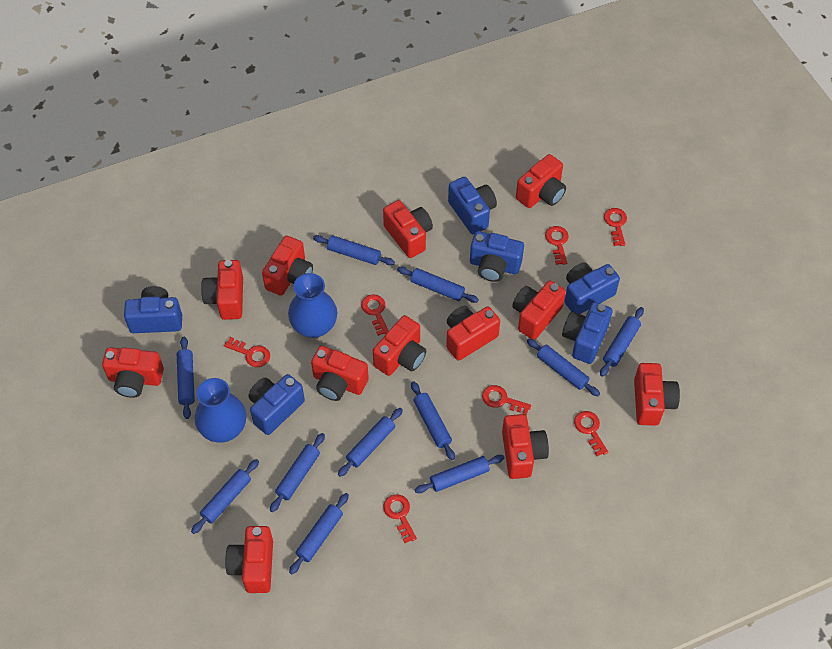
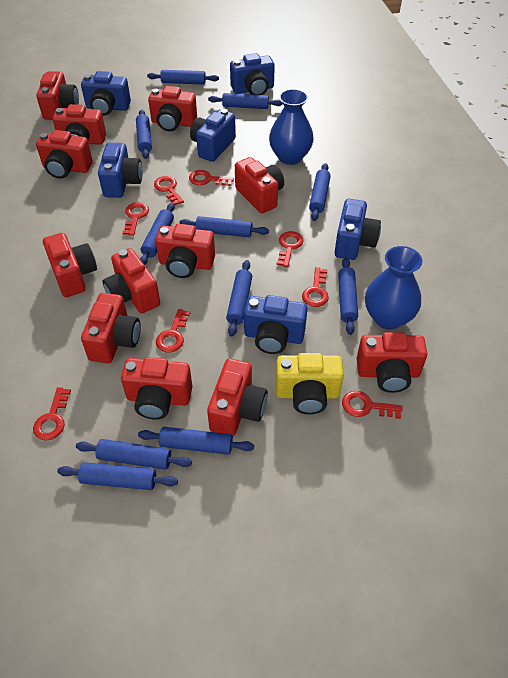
red key: [224,337,270,367] [361,294,388,336] [383,494,417,543] [482,385,531,415] [545,226,569,265] [574,411,608,456] [604,208,627,246] = 7 -> [33,387,71,440] [123,202,149,236] [154,176,184,205] [156,309,190,353] [189,170,234,186] [276,231,304,267] [302,267,329,307] [342,391,403,419] = 8
yellow camera: none = 0 -> [276,353,344,414] = 1

